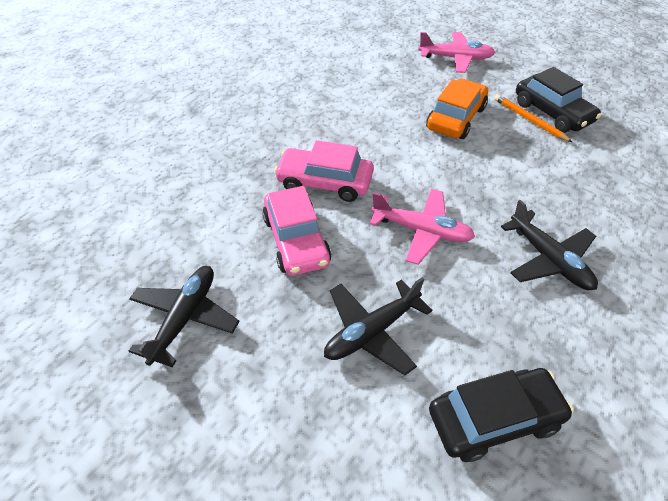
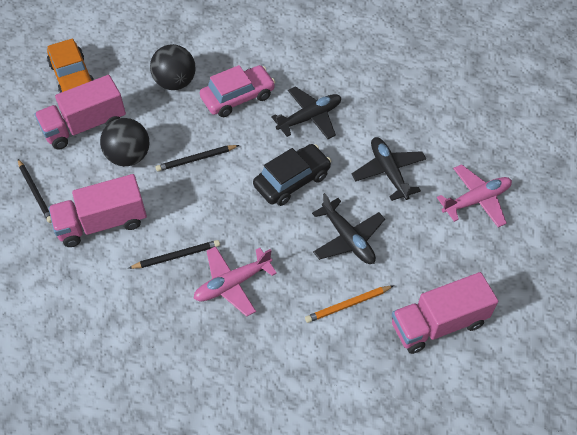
black ball: none = 0 -> [100,118,149,166] [150,44,196,90] = 2
black car: [429,368,574,462] [516,67,602,133] = 2 -> [253,144,331,206] = 1
black pencil: none = 0 -> [18,159,52,223] [128,240,220,269] [155,145,239,171] = 3
pink car: [262,186,331,276] [274,140,373,202] = 2 -> [200,65,275,117] = 1
pink truck: none = 0 -> [35,75,126,150] [49,174,147,247] [392,272,498,354] = 3

